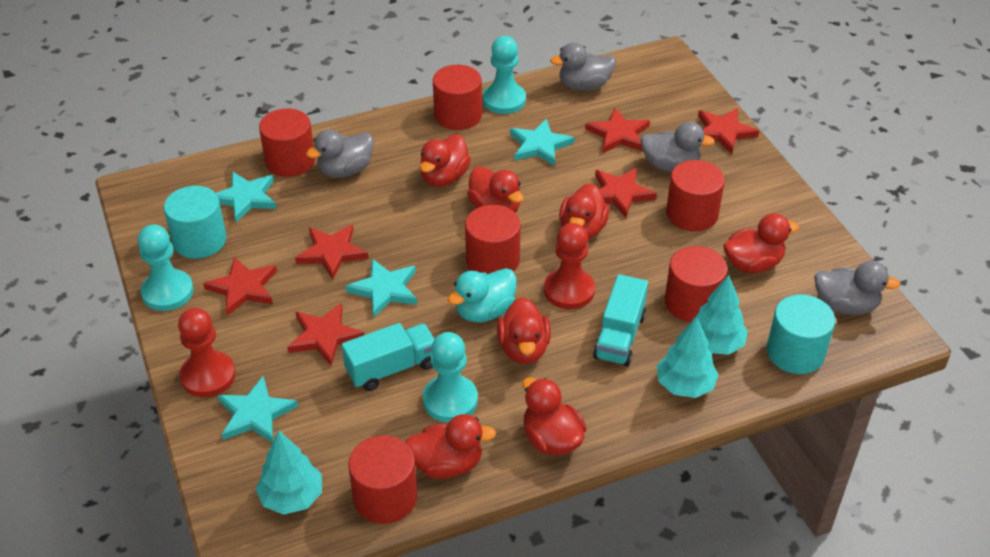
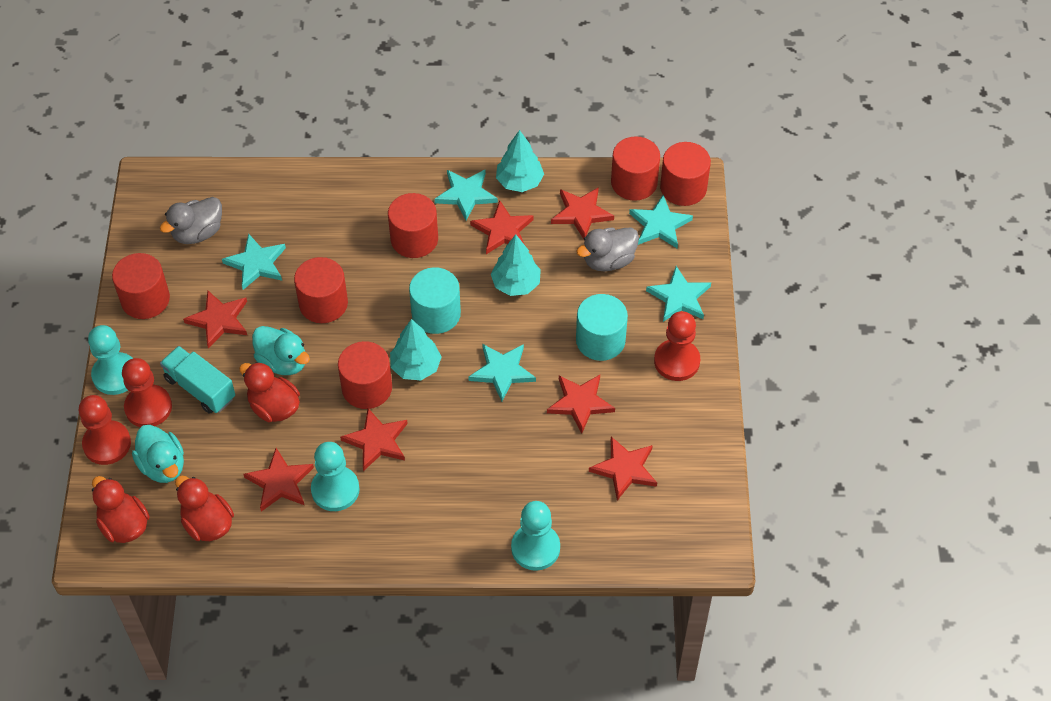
grey duck: [306,129,374,178] [550,42,616,91] [641,121,715,172] [814,261,900,315] = 4 -> [160,197,222,244] [576,227,639,271] = 2
red duck: [405,414,496,479] [420,134,471,187] [467,166,524,213] [497,297,551,364] [522,377,587,456] [559,183,610,240] [723,213,799,273] = 7 -> [92,476,150,543] [175,476,234,541] [239,362,300,422] = 3
red pawn: [178,308,236,397] [544,223,595,309] = 2 -> [79,395,131,465] [122,358,172,427] [654,311,700,381] = 3
red star: [203,257,277,316] [287,303,364,366] [295,224,368,280] [585,108,650,153] [595,168,657,218] [698,108,759,154] = 6 -> [183,290,247,349] [243,448,314,512] [340,408,408,471] [470,200,534,254] [547,375,615,434] [551,187,614,241] [589,437,657,500] = 7
turquoise duck: [448,268,517,322] = 1 -> [132,425,184,483] [252,326,310,375] = 2
turquoise star: [216,171,277,222] [218,375,298,443] [345,259,417,317] [510,118,575,166] = 4 -> [222,233,286,290] [434,169,498,221] [468,344,536,402] [629,195,693,248] [646,266,711,322] = 5
turquoise truck: [341,323,434,391] [593,274,648,366] = 2 -> [160,346,235,414] = 1

